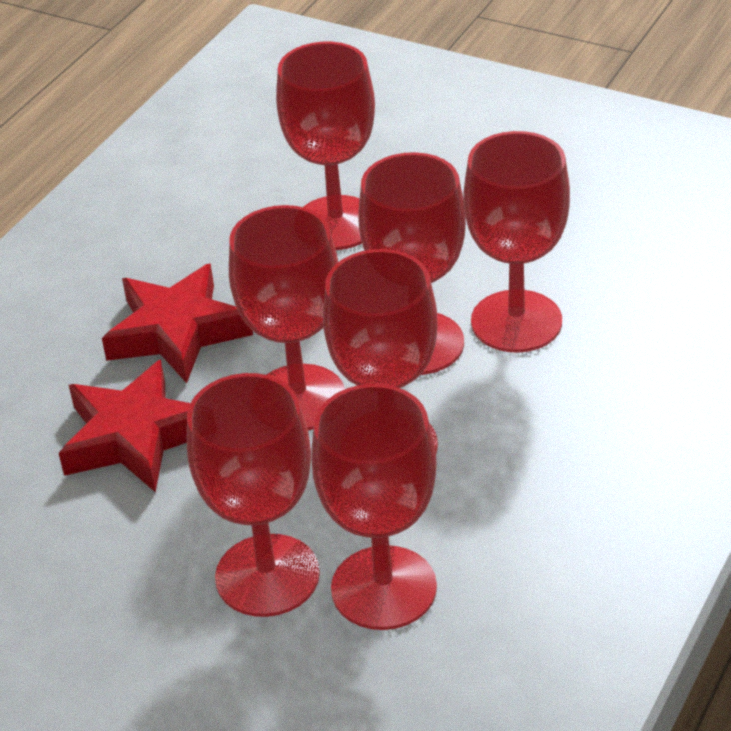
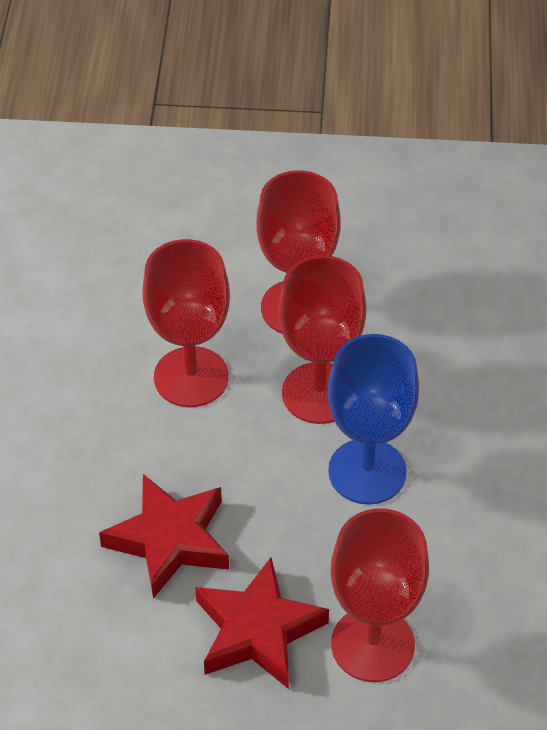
blue goblet: none = 0 -> [328,334,419,505] = 1
red goblet: [187,373,320,617] [229,205,345,431] [276,42,375,250] [311,384,437,630] [323,249,438,453] [358,152,466,375] [463,131,570,353] = 7 -> [143,239,230,407] [257,170,341,334] [278,255,366,424] [331,508,429,682] = 4

